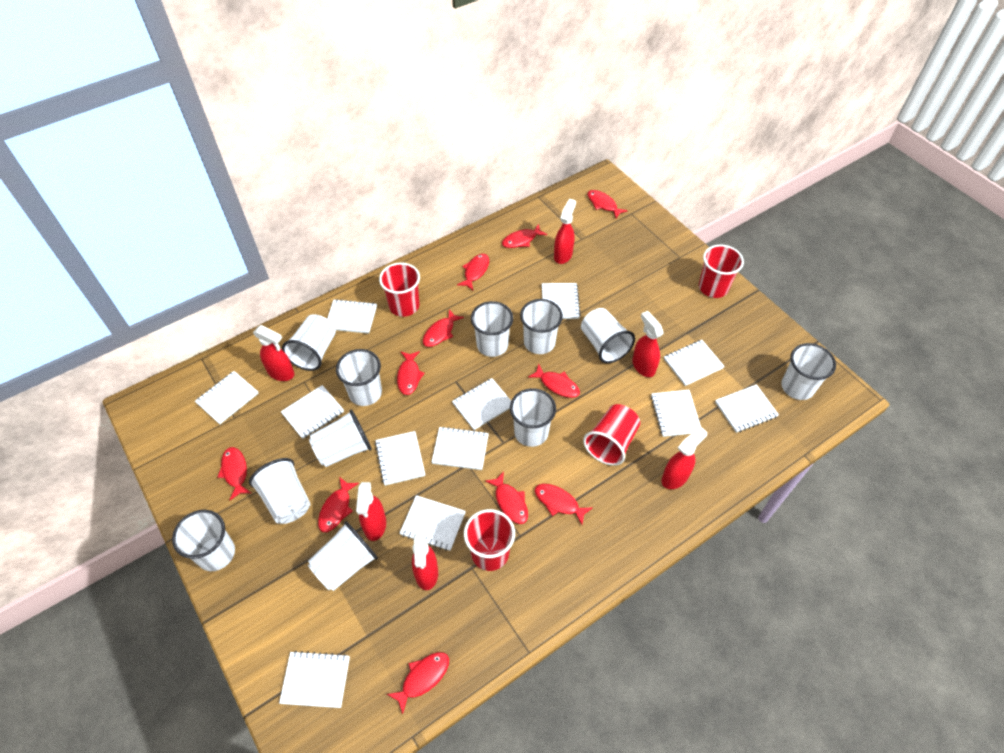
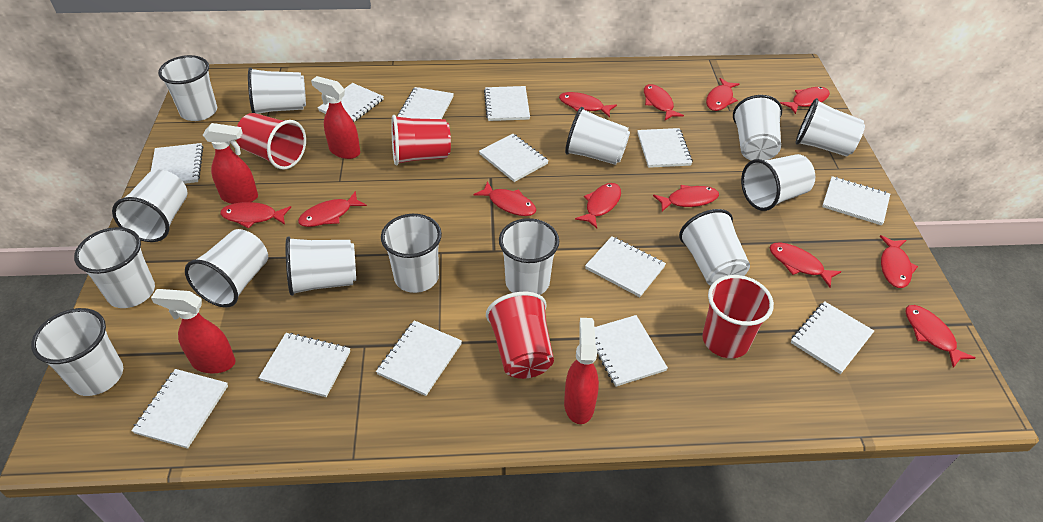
red fish: [217,447,251,500] [318,477,359,532] [387,652,449,714] [397,351,425,395] [423,309,464,347] [457,254,489,290] [485,471,528,524] [502,224,547,248] [528,364,580,398] [535,484,593,524] [588,190,628,219] = 11 -> [220,202,291,229] [298,191,367,227] [473,181,536,216] [559,92,617,117] [575,183,621,228] [644,84,684,120] [653,185,719,212] [706,78,739,111] [770,242,842,287] [780,87,830,114] [880,235,918,288] [906,305,976,368] = 12
red spray bottle: [253,325,294,381] [356,482,386,541] [412,532,438,590] [554,199,576,264] [632,311,664,377] [662,427,707,489] = 6 -> [151,289,236,373] [203,123,258,204] [311,76,360,159] [564,318,599,424] = 4
white cup: [172,510,235,571] [249,458,311,524] [282,314,336,371] [308,521,378,591] [309,410,372,467] [336,349,382,406] [471,301,513,357] [510,388,556,447] [520,299,563,354] [581,308,635,363] [781,343,836,400] = 11 -> [31,308,123,396] [74,227,155,308] [112,170,187,242] [158,55,217,121] [185,229,268,308] [248,67,306,114] [285,236,356,296] [381,214,442,293] [499,218,559,295] [565,107,630,165] [679,209,750,286] [733,95,782,161] [741,154,815,211] [796,98,865,157] = 14
white notebook: [195,371,259,424] [279,651,350,708] [281,385,344,439] [327,299,377,334] [375,431,425,486] [399,495,466,551] [431,426,489,470] [452,378,511,430] [542,283,581,319] [651,390,701,437] [664,340,725,386] [715,384,779,433] = 12 -> [131,369,228,449] [151,143,203,184] [259,333,350,397] [318,83,384,122] [376,320,462,396] [397,87,454,119] [479,134,549,182] [484,86,530,121] [585,236,666,297] [595,315,668,387] [637,128,693,168] [791,301,874,374] [822,176,890,226] = 13

